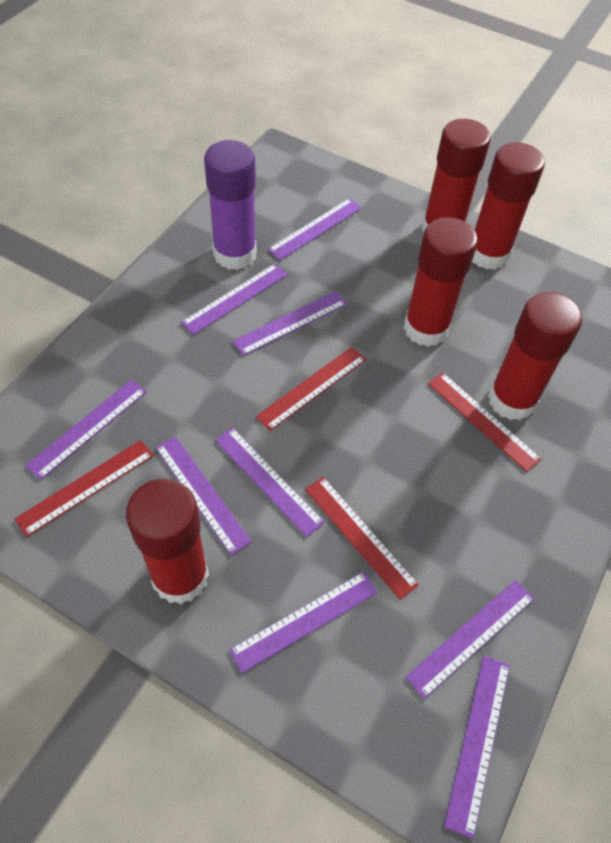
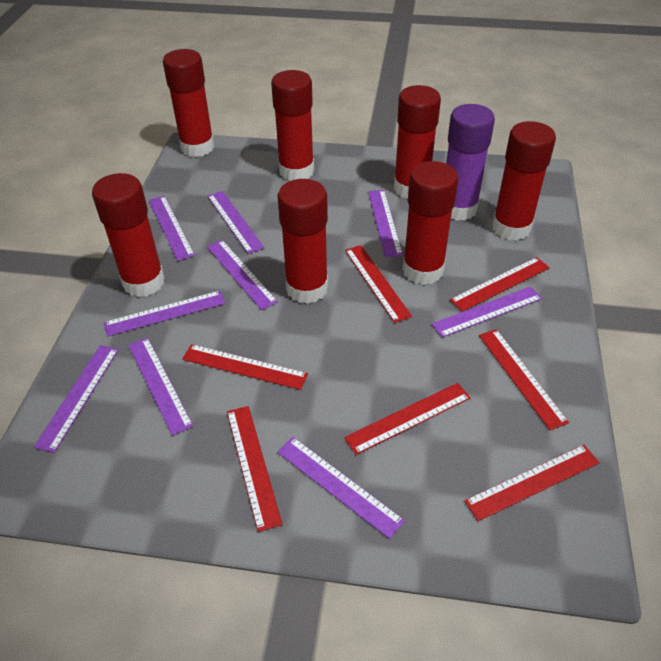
red glue stick: [126,479,209,604] [403,217,478,347] [422,119,491,234] [472,142,545,270] [488,292,582,420] = 5 -> [92,173,165,297] [163,49,215,157] [271,70,314,181] [278,179,328,304] [394,85,441,199] [402,161,458,285] [492,121,556,241] = 7
red ruler: [14,440,154,537] [256,347,366,431] [305,477,419,600] [428,372,542,472] = 4 -> [182,344,308,390] [227,406,283,532] [344,383,471,455] [345,245,412,323] [450,257,550,312] [464,445,600,521] [479,329,569,430] = 7

